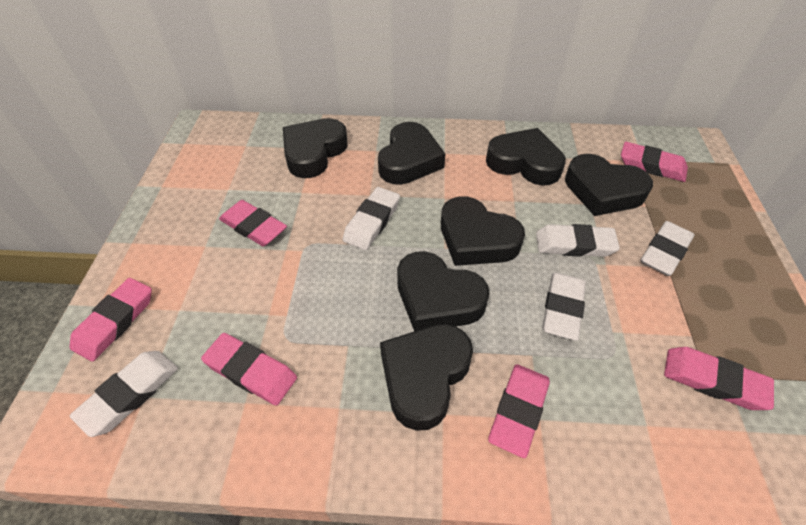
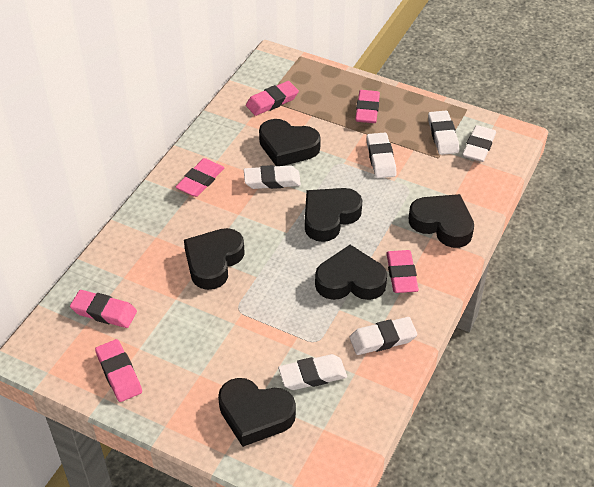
black heart: [283,118,348,178] [378,122,445,185] [380,324,473,431] [397,251,490,331] [441,196,525,266] [486,128,566,185] [565,154,653,216] = 7 -> [184,228,245,290] [218,378,296,447] [259,119,321,166] [305,188,362,242] [315,245,387,300] [409,194,474,248] = 6
white eraser: [70,351,178,437] [343,187,400,250] [536,224,620,257] [542,273,586,341] [640,221,695,276] = 5 -> [244,165,301,189] [278,354,347,390] [350,317,417,355] [366,133,396,178] [428,111,459,155] [462,125,496,162] = 6

